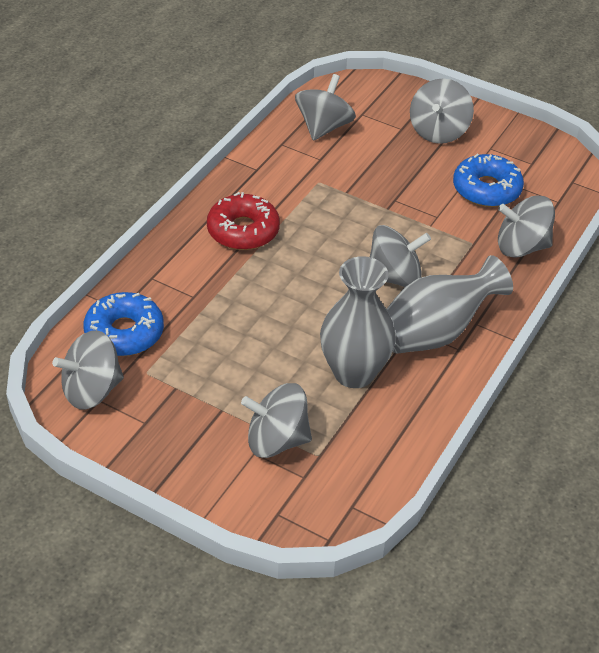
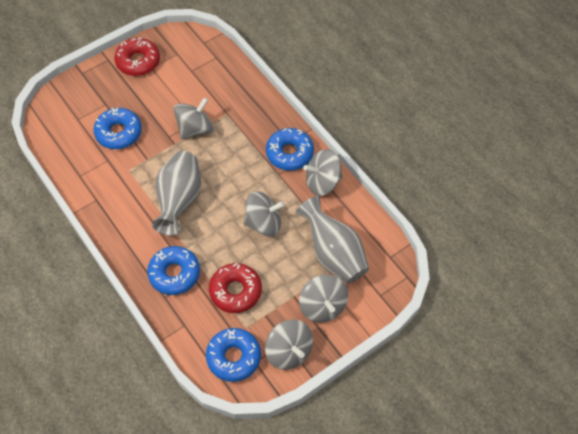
blue donut: [83,292,164,356] [453,154,524,207] = 2 -> [93,108,142,149] [147,246,200,295] [206,328,261,382] [266,128,314,171] = 4
grey spinning top: [52,330,124,409] [241,383,312,458] [295,74,356,141] [370,225,431,287] [410,78,474,144] [498,195,555,258] = 6 -> [174,97,214,139] [243,191,285,236] [265,320,313,370] [299,275,348,322] [303,149,342,196] = 5
red donut: [207,192,280,250] = 1 -> [114,38,160,76] [209,263,262,313] = 2

